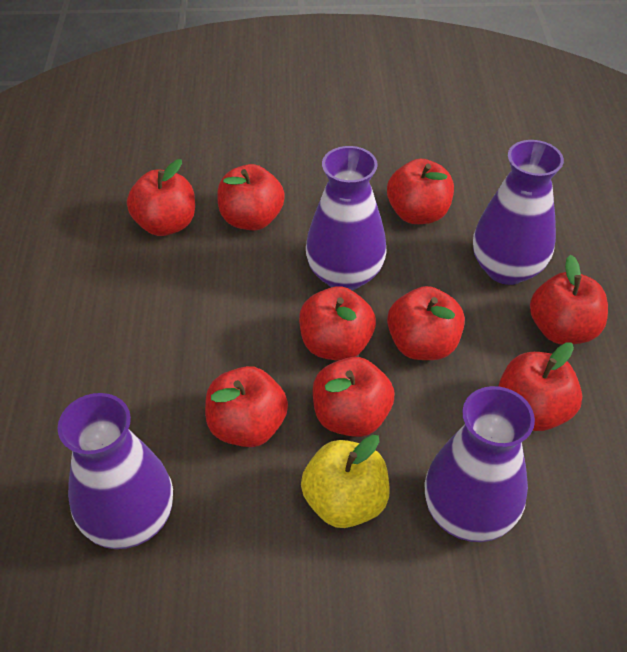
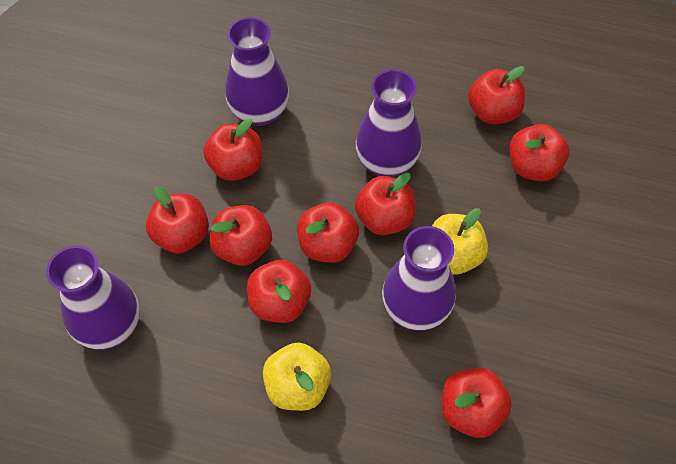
yellow apple: [301,435,390,528] = 1 -> [263,342,331,411] [432,208,488,275] = 2

